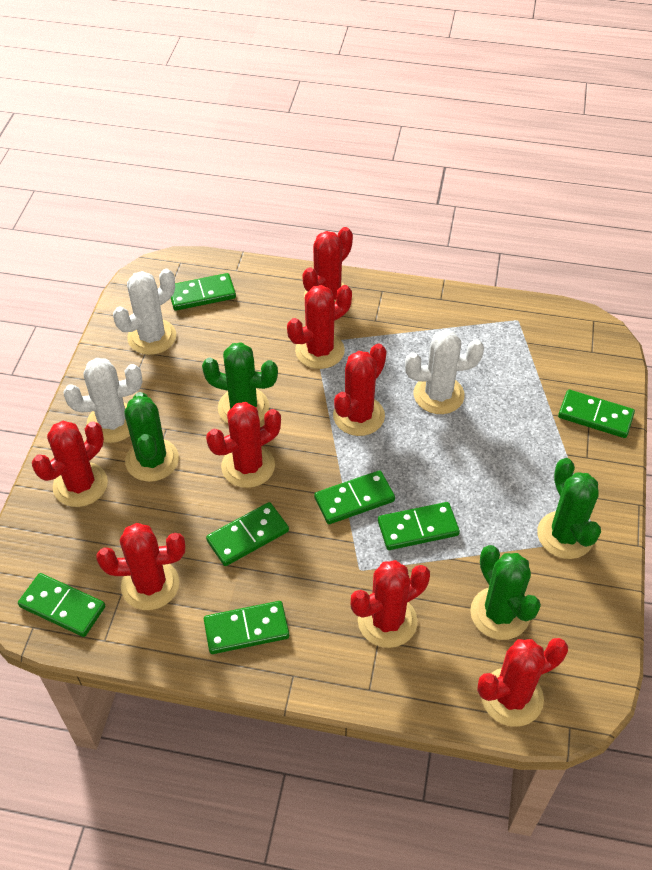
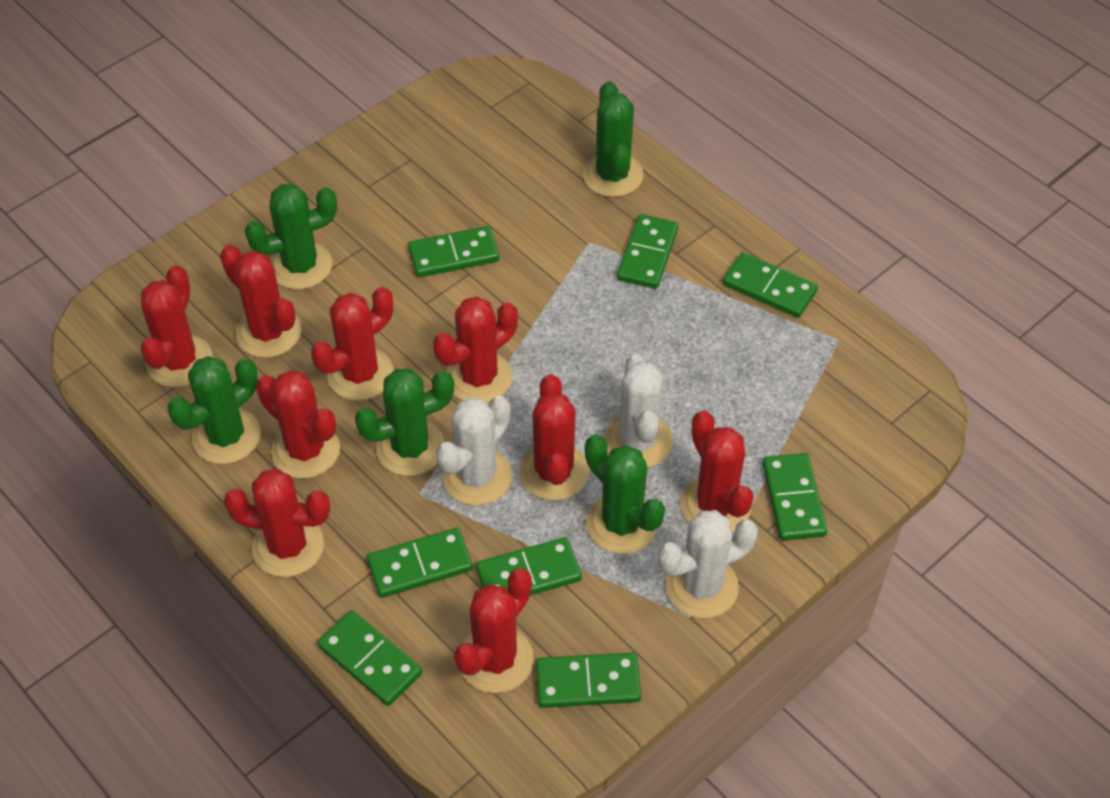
green cactus: [124,392,179,482] [202,342,278,423] [470,545,541,640] [537,458,601,559] = 4 -> [167,356,261,464] [245,184,337,289] [355,369,454,476] [583,81,643,197] [585,434,665,554] = 5
green domino: [18,573,105,637] [171,273,236,311] [204,601,289,654] [206,502,289,566] [314,470,395,524] [378,502,460,550] [558,390,635,438] = 7 -> [318,610,422,706] [367,528,473,598] [408,226,499,277] [476,537,582,595] [536,653,641,708] [617,214,679,289] [723,252,818,318] [763,453,827,541] = 8
red cactus: [32,421,108,507] [97,523,185,610] [206,402,281,488] [287,285,352,369] [302,227,353,302] [333,343,387,436] [351,560,430,648] [477,638,568,727] = 8 -> [141,265,213,387] [220,245,301,358] [224,469,330,577] [256,370,340,478] [311,287,393,400] [433,296,518,403] [454,568,534,693] [519,374,589,501] [680,410,753,532] = 9

